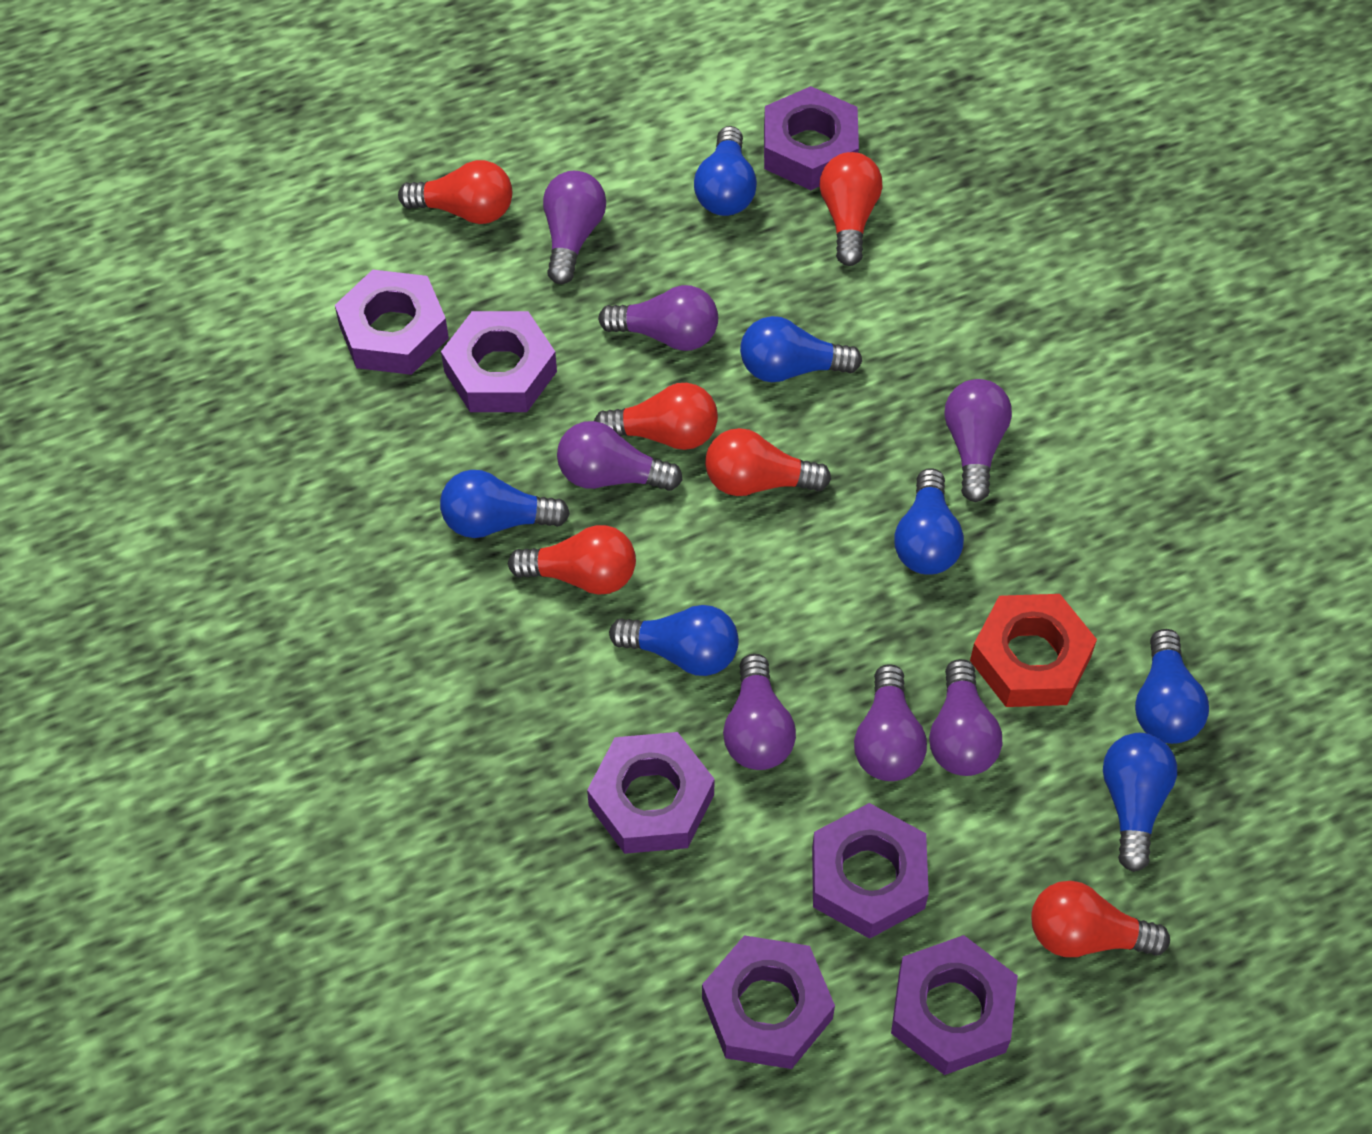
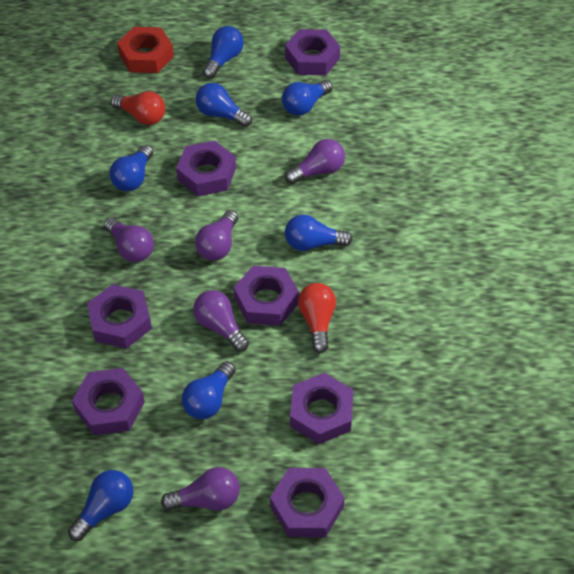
purple light bulb: [543,171,606,284] [557,421,683,491] [598,285,718,351] [723,654,796,770] [854,664,927,781] [929,659,1002,776] [944,379,1012,502] = 7 -> [104,217,154,262] [161,467,240,511] [193,290,249,352] [195,210,238,261] [285,139,345,184] = 5
red light bulb: [398,160,512,224] [508,525,636,595] [594,383,718,450] [705,428,831,496] [819,152,882,266] [1031,881,1170,957] = 6 -> [111,91,165,125] [298,283,336,353] = 2

